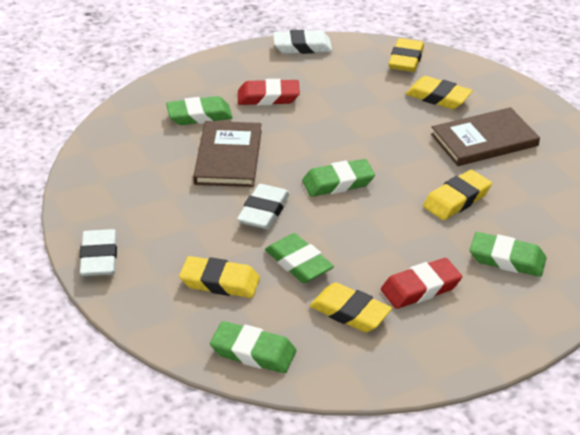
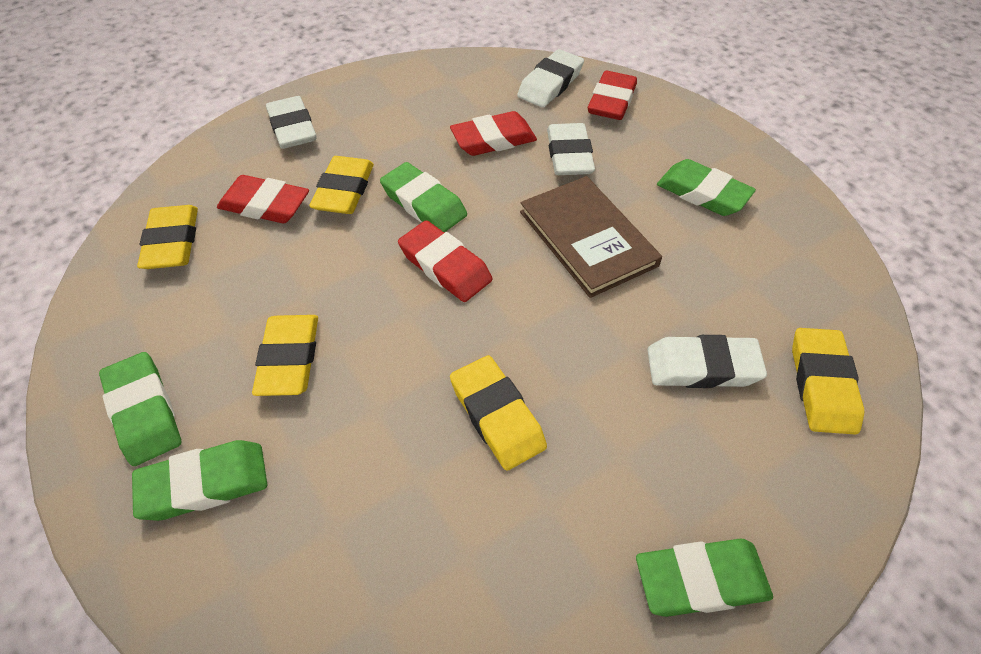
brown book: [193,121,262,187] [431,107,540,166] = 2 -> [520,176,662,298] = 1
red eraser: [238,79,300,105] [381,258,462,309] = 2 -> [217,175,309,223] [398,220,492,302] [450,111,537,156] [588,71,637,120] = 4
white eraser: [80,229,117,276] [237,184,290,229] [273,30,332,54] = 3 -> [266,96,316,149] [517,49,584,108] [547,123,595,175] [647,335,767,388] = 4

